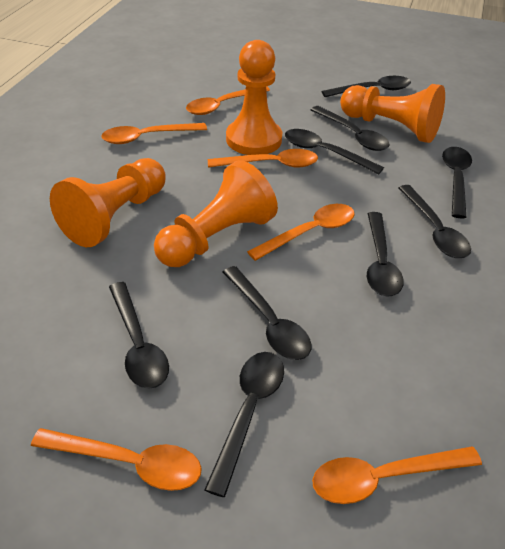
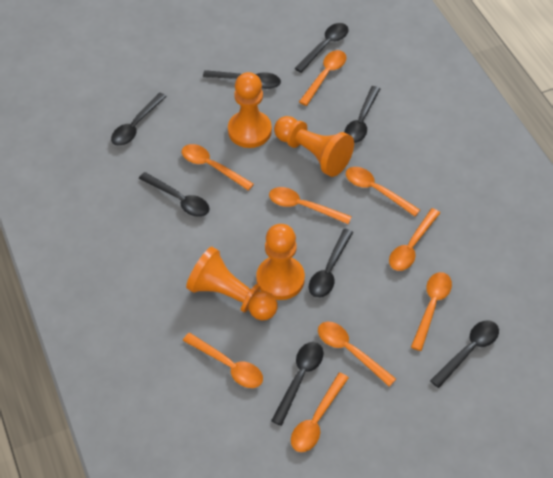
black spoon: [109,282,169,389] [205,352,284,497] [223,266,312,360] [285,129,384,174] [311,106,390,151] [322,76,411,97] [367,212,404,297] [399,185,471,258] [442,147,472,218] = 9 -> [111,93,167,146] [139,172,209,217] [203,70,281,89] [271,342,324,426] [295,23,348,73] [309,229,353,298] [344,86,380,143] [430,320,499,388] = 8
orange spoon: [31,428,202,491] [101,123,207,144] [186,86,270,115] [208,149,318,168] [247,204,355,261] [312,446,482,504] = 6 -> [182,144,254,191] [183,333,263,388] [269,187,352,224] [291,372,349,452] [299,50,346,106] [318,322,396,387] [346,167,420,216] [389,208,440,271] [411,272,452,351] = 9

